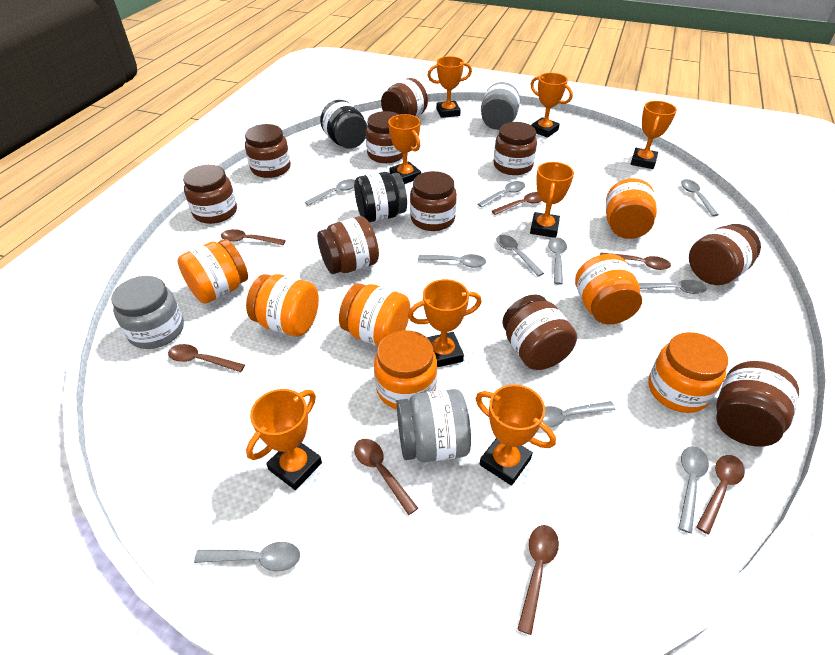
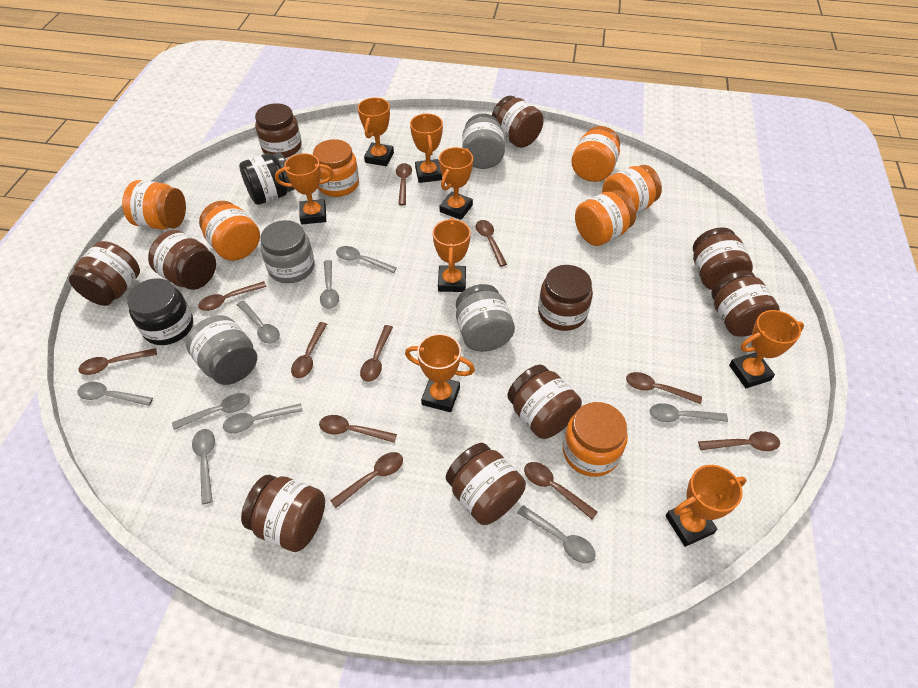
brown spoon: [168,344,245,372] [221,229,286,245] [354,439,418,515] [492,192,542,215] [517,525,559,635] [600,252,671,270] [696,455,745,534] = 7 -> [78,348,157,375] [198,281,267,311] [291,322,327,378] [319,415,397,443] [330,452,403,508] [360,325,393,382] [396,163,412,205] [476,220,507,267] [524,462,598,520] [626,372,702,404] [698,431,780,451] = 11
grey jar: [111,276,184,349] [397,389,471,462] [481,82,520,130] = 3 -> [186,315,257,385] [260,220,315,283] [456,284,515,352] [462,113,505,169] = 4
grey spoon: [194,542,300,572] [305,179,355,206] [418,254,486,268] [477,181,525,208] [496,235,544,276] [542,401,615,427] [548,237,567,285] [639,280,707,294] [679,446,709,533] [681,179,719,216] = 10 -> [77,382,153,406] [172,393,250,430] [192,429,215,504] [223,403,303,433] [237,301,280,344] [320,260,339,309] [336,246,397,273] [517,505,596,563] [650,403,728,422] = 9

